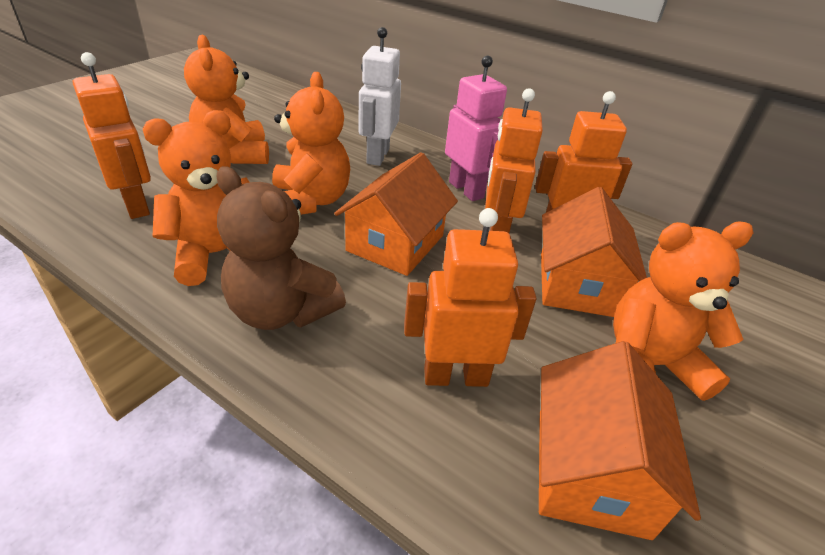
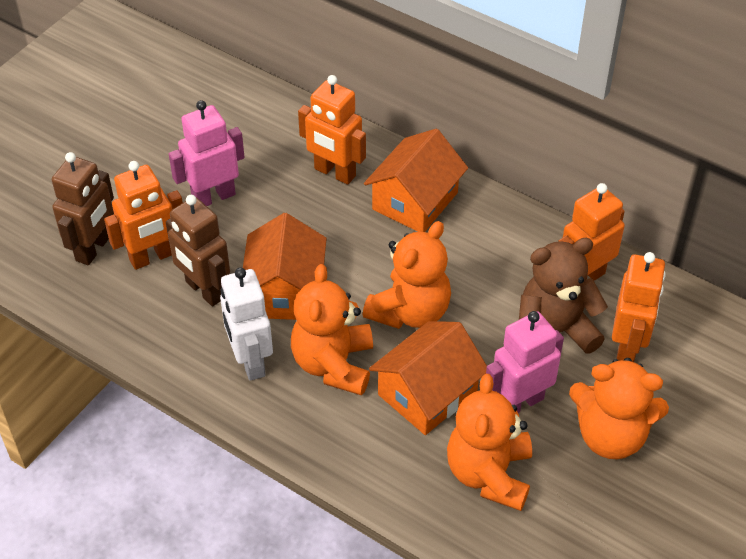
brown robot: none = 0 -> [52,152,114,265] [166,195,230,306] = 2
pink robot: [445,55,507,201] = 1 -> [169,100,245,206] [486,311,564,413] = 2

